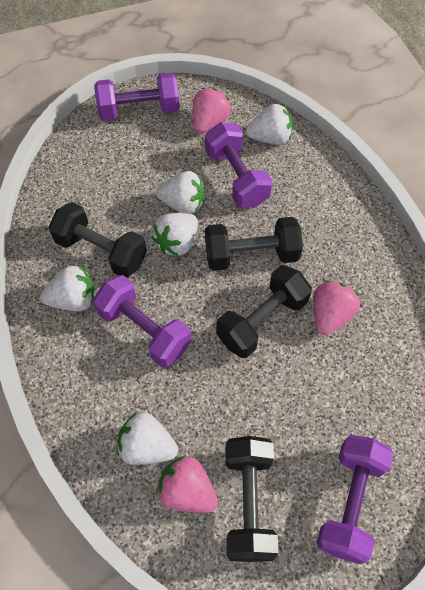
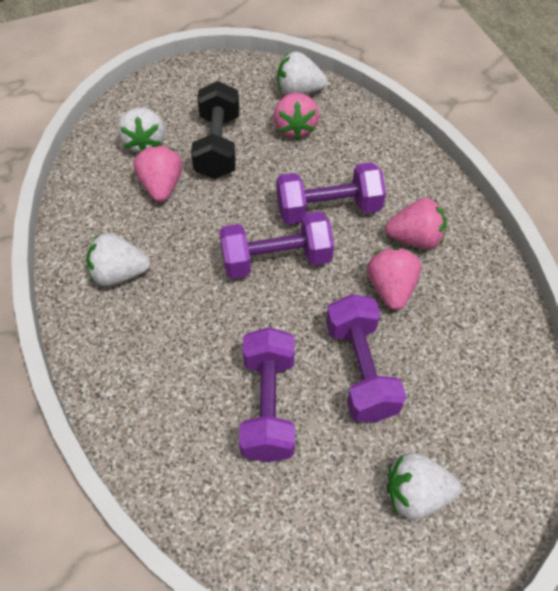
black dumbbell: [48,202,147,278] [205,217,303,271] [216,265,312,358] [225,436,278,562] = 4 -> [191,81,239,179] = 1
pink strawberry: [157,456,218,513] [193,88,231,134] [313,281,360,335] = 3 -> [134,145,183,202] [274,93,319,140] [367,247,421,310] [385,198,447,249] = 4
white strawberry: [41,265,95,311] [117,412,178,465] [152,213,198,257] [156,171,205,214] [246,104,293,145] = 5 -> [86,233,150,286] [118,107,165,152] [277,52,327,95] [387,452,462,519] = 4

